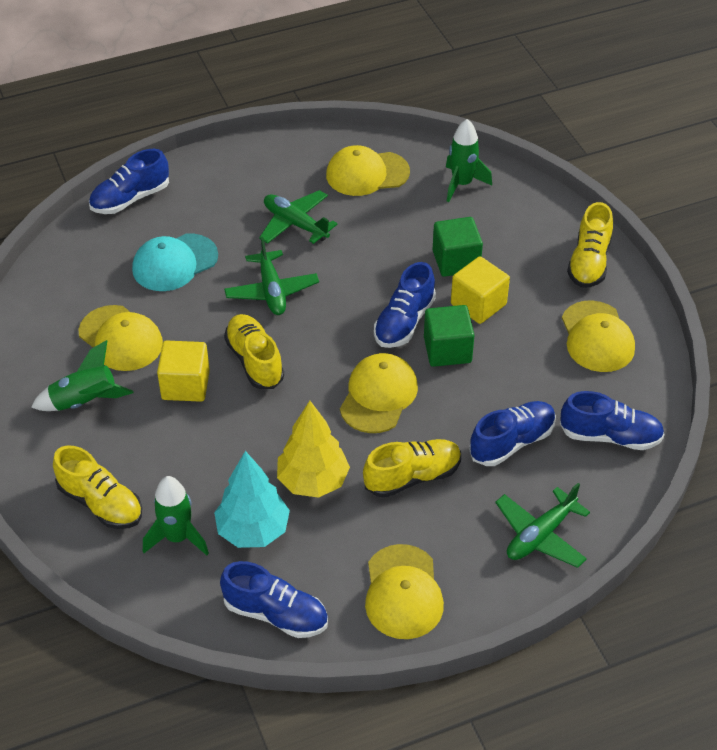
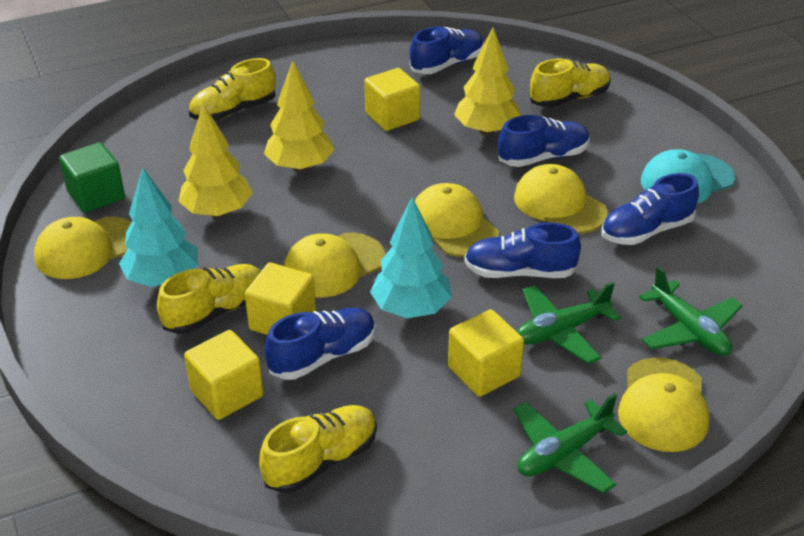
green cube: [424,305,475,367] [433,217,483,277] = 2 -> [59,142,125,213] = 1
green rocket: [31,340,134,411] [143,476,209,555] [446,119,492,202] = 3 -> none = 0
turquoise tree: [214,451,290,548] = 1 -> [119,168,198,287] [370,197,452,318] = 2
yellow cube: [157,341,210,402] [451,256,510,324] = 2 -> [184,330,264,420] [245,263,316,335] [364,68,420,131] [448,309,524,397] = 4
yellow tree: [277,401,350,498] = 1 -> [178,103,253,217] [264,61,334,172] [454,27,521,135] = 3

